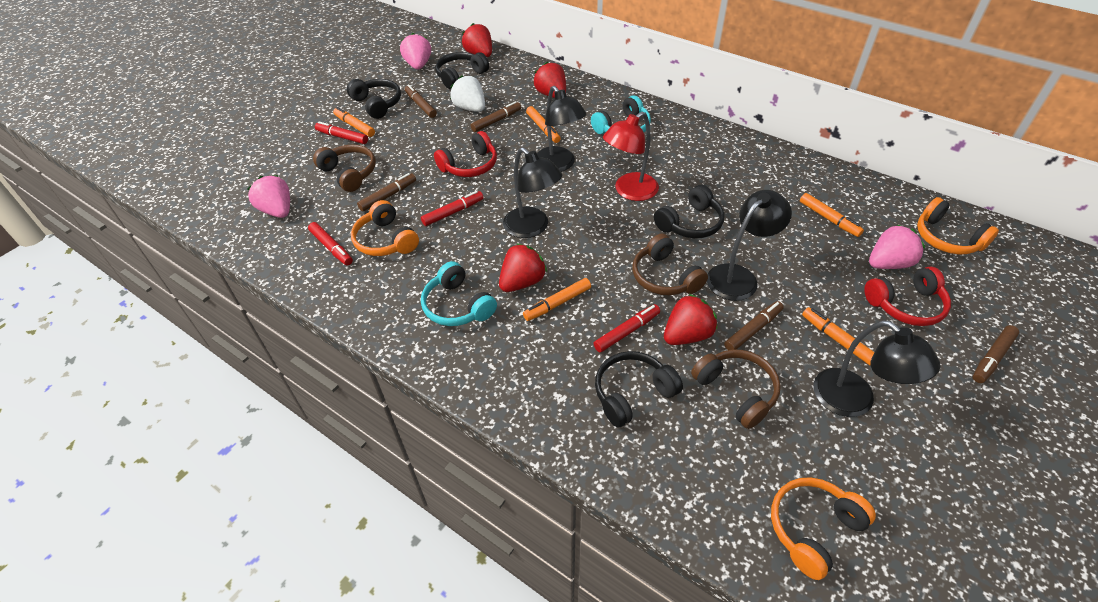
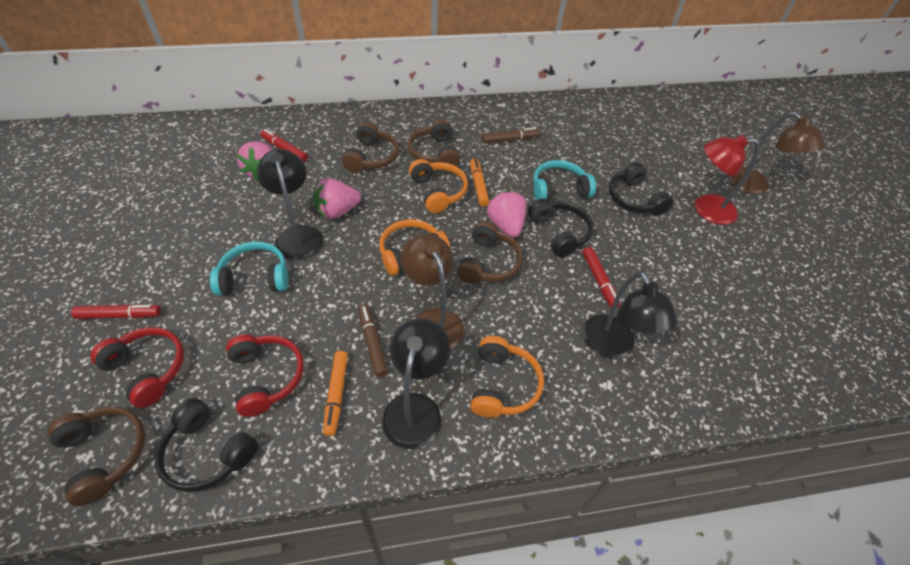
black headphones: [347,79,401,119] [436,52,489,89] [595,351,683,427] [654,185,725,238] = 4 -> [155,398,258,492] [528,198,593,257] [609,162,673,215] = 3
black lamp: [503,147,562,238] [537,86,586,172] [707,190,792,301] [814,320,940,417] = 4 -> [257,149,323,260] [382,318,450,449] [582,271,677,359] = 3
brown headphones: [313,144,376,192] [632,234,708,295] [691,350,781,429] = 3 -> [47,406,145,506] [342,122,399,173] [408,119,461,166] [457,221,523,284] = 4
brown lamp: none = 0 -> [401,234,464,350] [728,112,825,195] = 2
brown marker: [357,173,416,211] [405,85,437,118] [471,101,521,132] [724,301,784,350] [973,325,1019,383] = 5 -> [358,305,388,377] [482,127,539,143] = 2
orange marker: [333,107,375,137] [523,278,591,321] [526,106,561,143] [800,193,864,237] [802,307,875,366] = 5 -> [323,351,348,436] [470,158,490,207] = 2
red marker: [308,222,353,266] [315,122,368,144] [421,191,484,226] [593,304,660,353] = 4 -> [71,304,161,319] [260,129,308,162] [582,247,620,308] = 3
red strawberry: [462,23,492,57] [499,243,547,292] [533,62,566,98] [664,294,717,345] = 4 -> none = 0
white strawberry: [450,75,485,112] = 1 -> none = 0

